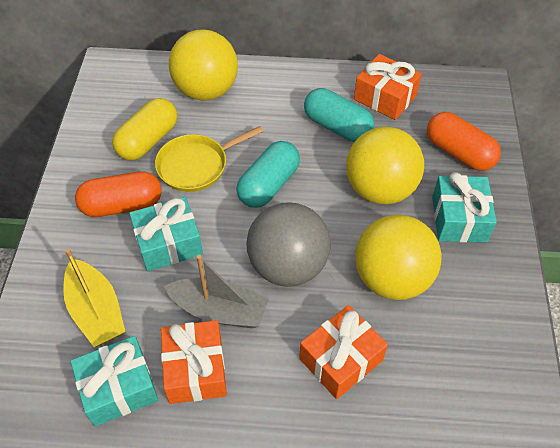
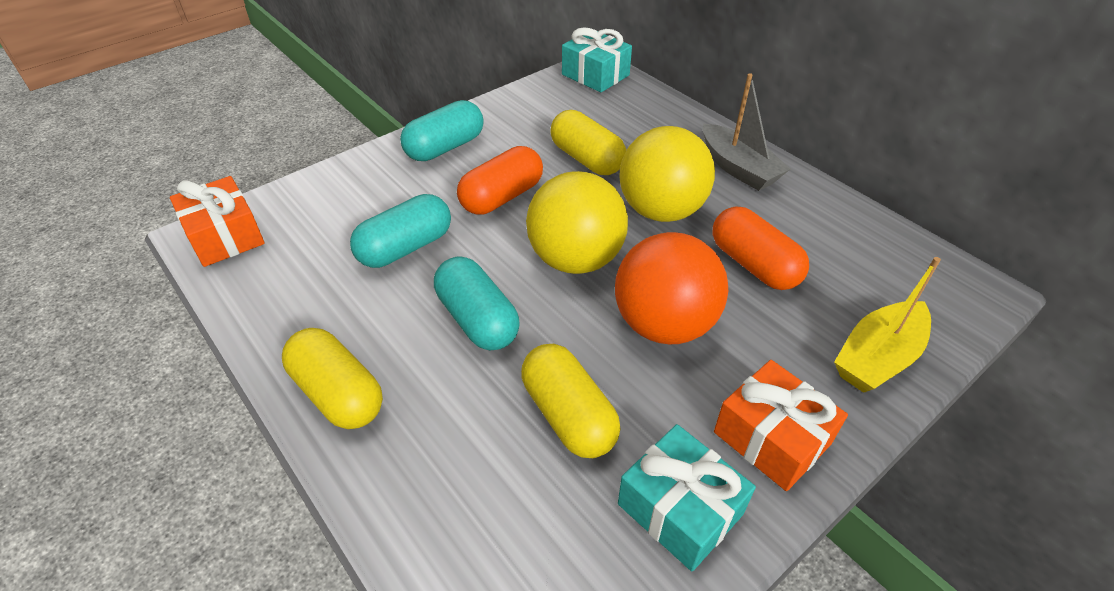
grey ball: [246,202,331,287] = 1 -> none = 0
orange ball: none = 0 -> [615,232,728,344] = 1
orange gift: [161,320,227,404] [299,305,388,399] [354,54,422,120] = 3 -> [170,176,265,267] [714,360,848,491] = 2
turquoise capsule: [236,141,300,208] [304,88,374,142] = 2 -> [350,194,451,268] [400,100,484,161] [434,257,520,350] = 3
turquoise gift: [70,336,158,427] [129,197,203,272] [432,172,497,242] = 3 -> [562,27,632,92] [618,424,756,571] = 2
yellow ball: [169,30,238,100] [346,127,424,204] [355,215,442,300] = 3 -> [526,171,628,274] [619,126,715,222] = 2
yellow capsule: [112,98,177,160] = 1 -> [282,328,383,429] [521,344,620,458] [550,110,626,175] = 3
yellow pan: [155,126,263,192] = 1 -> none = 0

